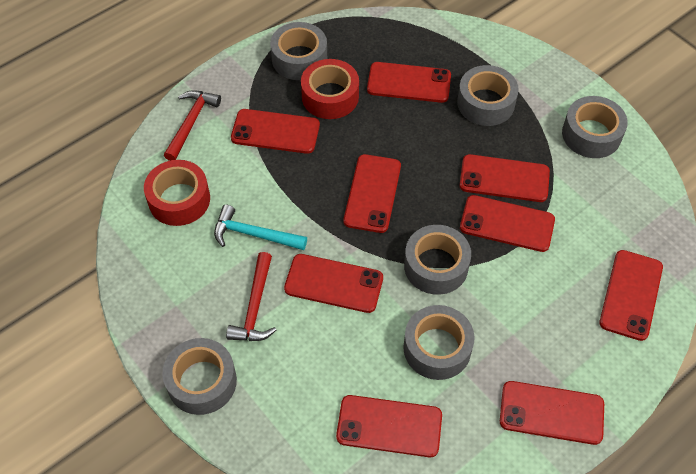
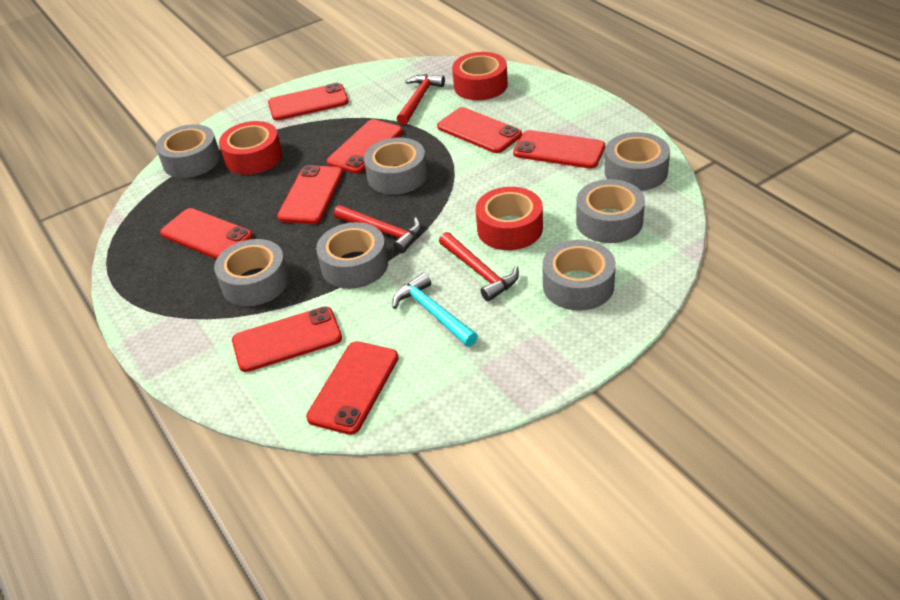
grey tape: [162,338,237,415] [270,22,327,80] [403,305,475,380] [404,225,471,295] [457,65,519,126] [562,96,628,158] = 6 -> [156,124,220,178] [214,239,289,306] [316,222,388,289] [364,138,427,195] [542,240,616,311] [576,179,645,243] [605,132,670,191] = 7
red hammer: [164,90,221,161] [226,252,276,341] = 2 -> [334,205,422,253] [397,74,445,125] [439,232,519,301] = 3
red phone: [231,109,320,154] [284,254,383,313] [336,395,442,457] [344,154,401,233] [367,62,451,103] [460,154,550,202] [460,195,555,252] [500,381,604,445] [599,250,663,341] = 9 -> [160,208,253,259] [232,306,342,372] [268,83,349,121] [277,165,343,224] [306,341,399,435] [327,119,403,174] [437,107,522,153] [513,130,605,169] = 8
red tape: [144,160,210,226] [301,59,359,119] = 2 -> [219,121,282,175] [452,52,508,100] [476,187,543,250] = 3

